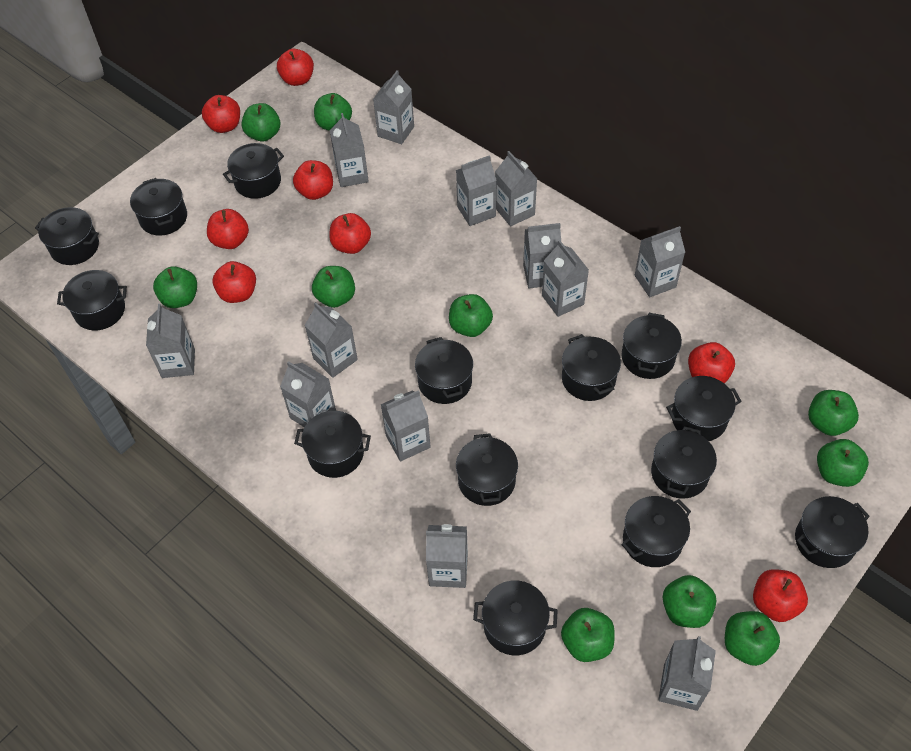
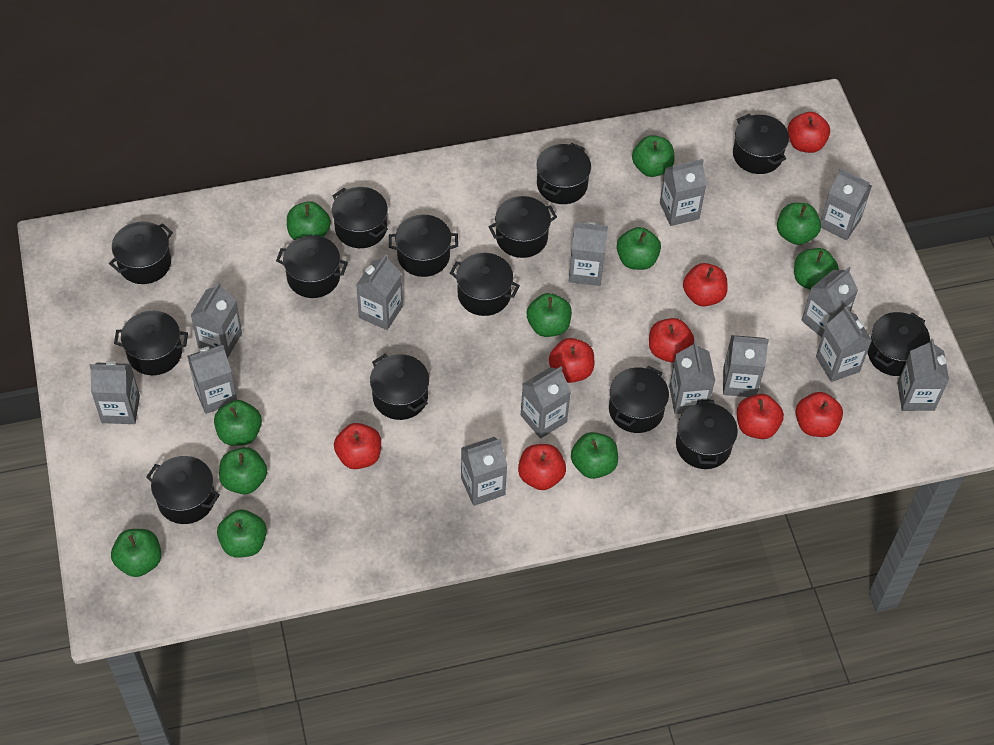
green apple: [153,266,197,308] [241,103,280,142] [312,266,355,308] [314,93,352,131] [449,294,493,337] [561,608,615,662] [662,575,716,628] [725,611,780,666] [808,390,859,436] [817,439,869,487] = 10 -> [111,529,161,577] [214,400,262,446] [217,509,267,558] [219,447,267,494] [287,201,331,240] [526,293,572,337] [571,432,618,479] [617,227,661,270] [632,135,675,177] [777,203,821,245] [794,248,839,290] = 11
grey carton: [146,304,195,378] [280,361,336,428] [305,302,358,378] [330,113,369,187] [373,70,414,144] [381,390,431,461] [426,524,468,588] [456,155,496,226] [495,151,537,226] [523,223,561,288] [542,240,589,317] [635,226,685,297] [658,636,716,711] = 13 -> [90,361,140,424] [187,345,237,414] [191,282,242,358] [356,254,403,330] [461,437,507,506] [521,367,571,439] [569,222,608,286] [660,159,706,226] [669,341,715,414] [723,335,769,397] [801,267,858,337] [816,307,872,382] [821,168,872,240] [897,339,949,411] = 14

